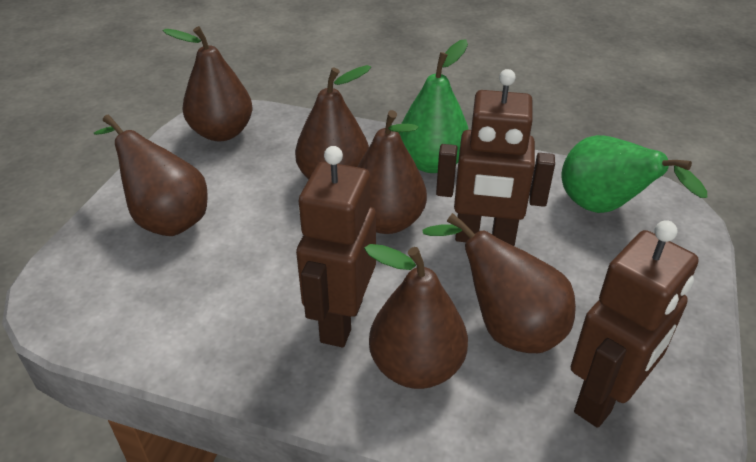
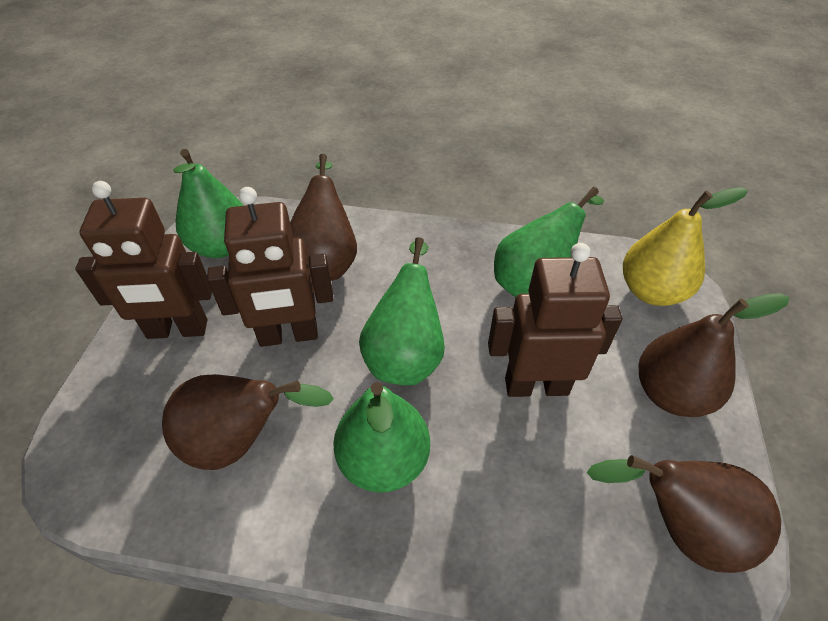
brown pear: [94,115,208,236] [163,26,252,141] [295,65,371,179] [358,110,427,234] [364,244,468,389] [422,213,576,353] = 6 -> [162,374,334,470] [290,154,357,281] [587,455,781,573] [639,293,790,417] = 4
green pear: [398,39,469,173] [562,135,707,213] = 2 -> [173,149,244,258] [333,382,430,493] [359,238,445,386] [494,187,604,298] = 4
yellow pear: none = 0 -> [623,187,748,306] = 1

